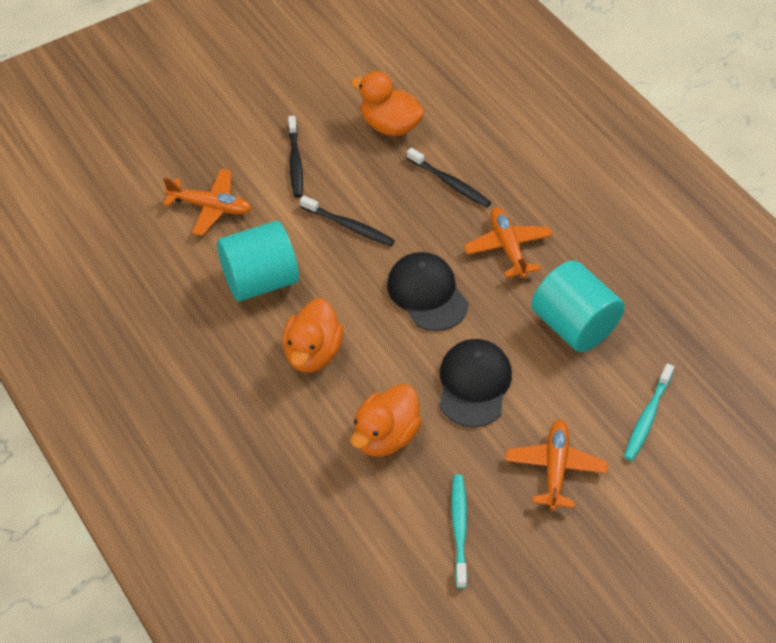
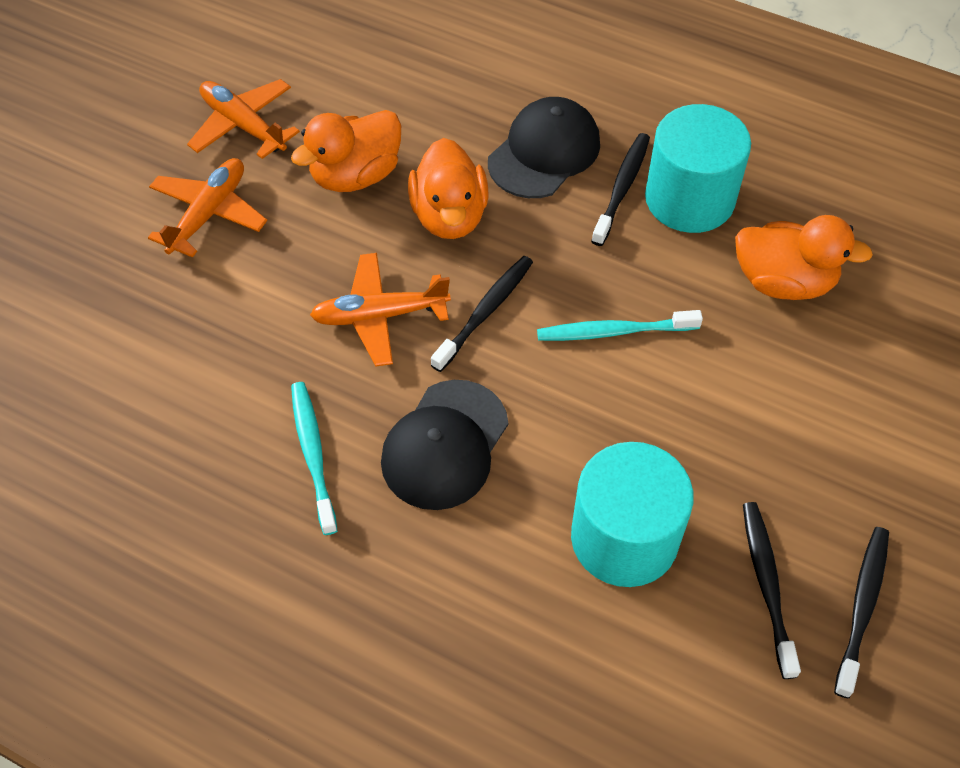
black toothbrush: [288,116,303,198] [300,196,395,246] [407,148,491,208] = 3 -> [431,256,533,372] [591,133,650,246] [743,502,801,679] [834,527,889,698] = 4

